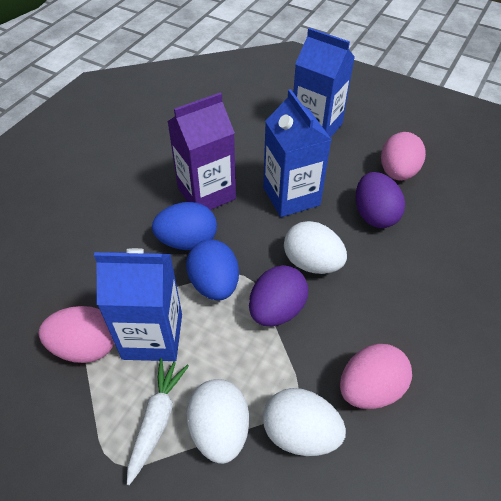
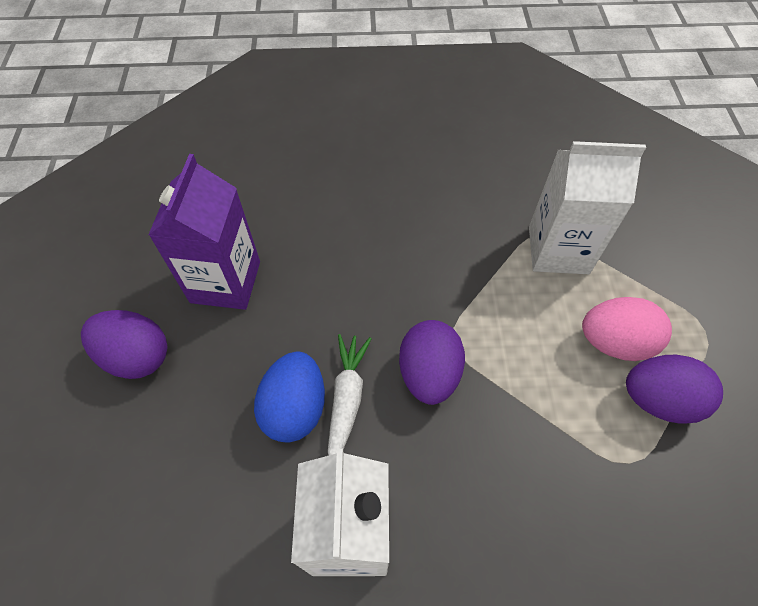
blue carton: [94,248,182,361] [263,89,332,217] [293,28,355,138] = 3 -> none = 0
blue egg: [152,202,217,250] [186,239,239,300] = 2 -> [254,351,325,443] = 1
pink egg: [39,306,115,363] [340,344,412,409] [381,132,426,181] = 3 -> [582,297,672,361] = 1
purple egg: [249,265,308,326] [356,172,405,228] = 2 -> [81,310,168,379] [399,320,465,405] [626,355,723,424] = 3
white carton: none = 0 -> [291,448,389,576] [529,141,646,274] = 2
white egg: [187,379,249,464] [263,388,346,456] [284,221,347,274] = 3 -> none = 0

